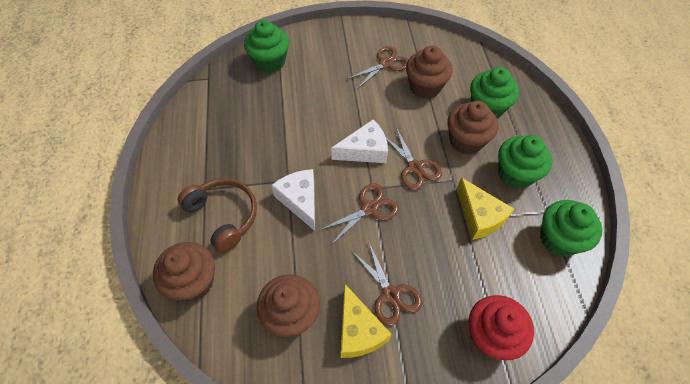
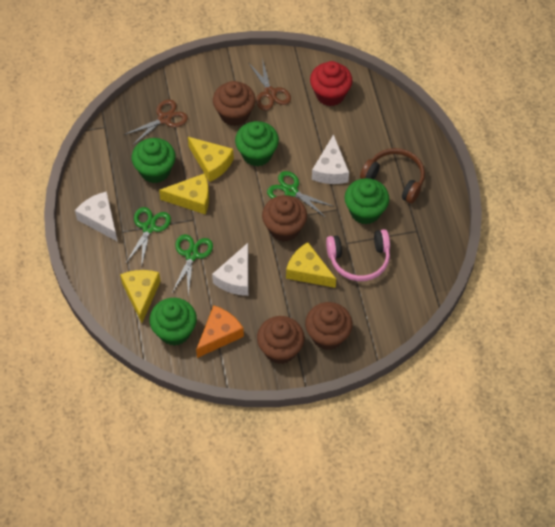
brown scissors: [320,184,399,245] [347,46,409,89] [352,243,422,326] [386,127,442,190] = 4 -> [124,100,188,146] [248,58,291,111] = 2
green scissors: none = 0 -> [126,207,171,268] [172,234,213,296] [267,171,334,218] = 3
orange cheese: none = 0 -> [196,306,244,358] = 1
pink headphones: none = 0 -> [326,229,390,281] = 1
white cheese: [271,169,315,231] [331,119,388,163] = 2 -> [75,191,118,242] [212,243,248,296] [312,134,349,184] = 3
yellow cheese: [341,284,392,358] [457,178,514,240] = 2 -> [120,270,161,323] [159,173,209,214] [188,137,234,182] [286,242,336,288] = 4

